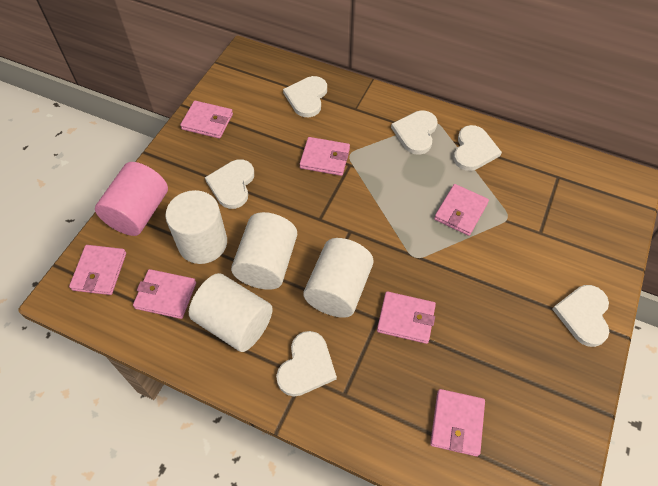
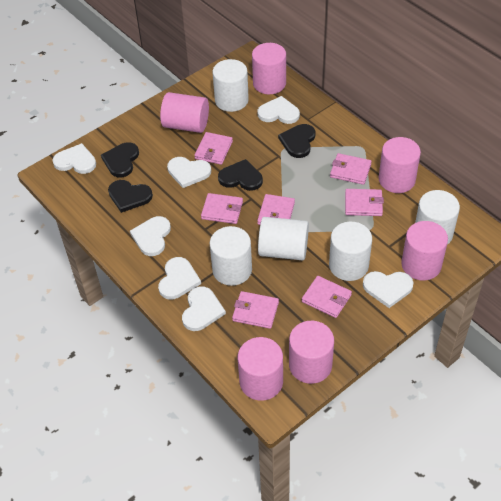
black heart: none = 0 -> [101,142,139,177] [108,180,153,213] [218,159,263,191] [278,124,316,158] = 4
pink cylinder: [95,162,168,236] = 1 -> [160,92,209,133] [238,337,283,401] [252,43,286,94] [289,321,334,384] [379,137,421,193] [401,221,448,280] = 6
white cylinder: [165,190,227,264] [189,273,273,352] [231,212,297,290] [303,238,374,318] = 4 -> [210,226,252,286] [212,59,249,112] [258,217,309,260] [329,222,372,281] [415,190,460,245] = 5
white heart: [205,159,254,209] [276,331,337,396] [283,76,327,117] [391,110,437,155] [453,125,502,171] [552,285,609,347] = 6 -> [52,143,96,174] [130,216,171,256] [158,257,201,299] [167,157,211,188] [182,286,226,331] [257,96,300,124] [363,271,414,308] = 7

